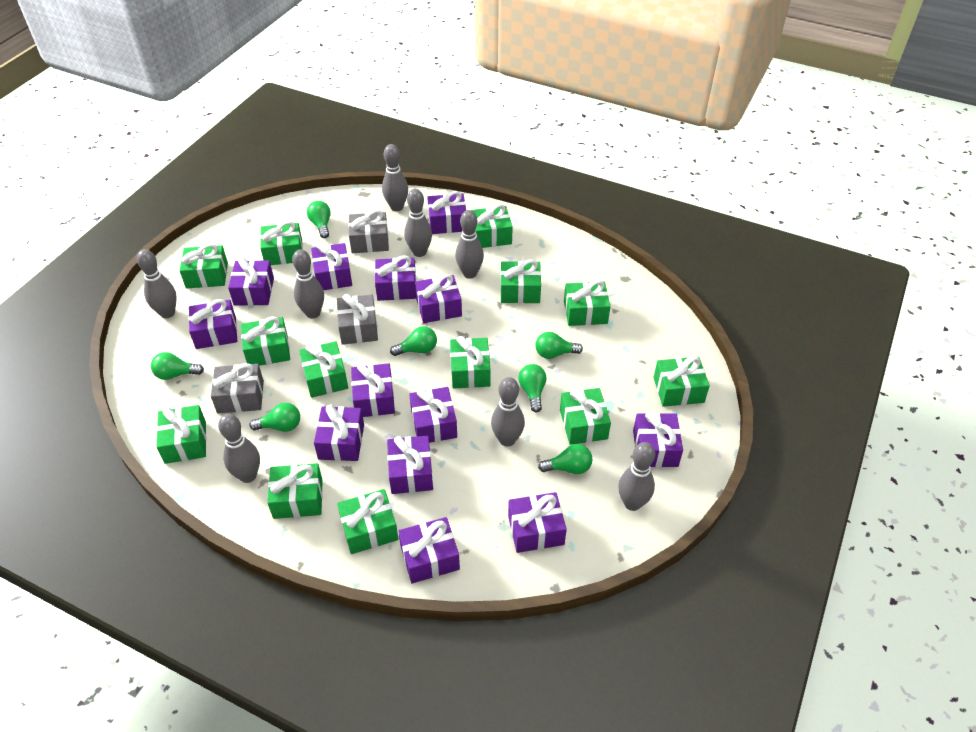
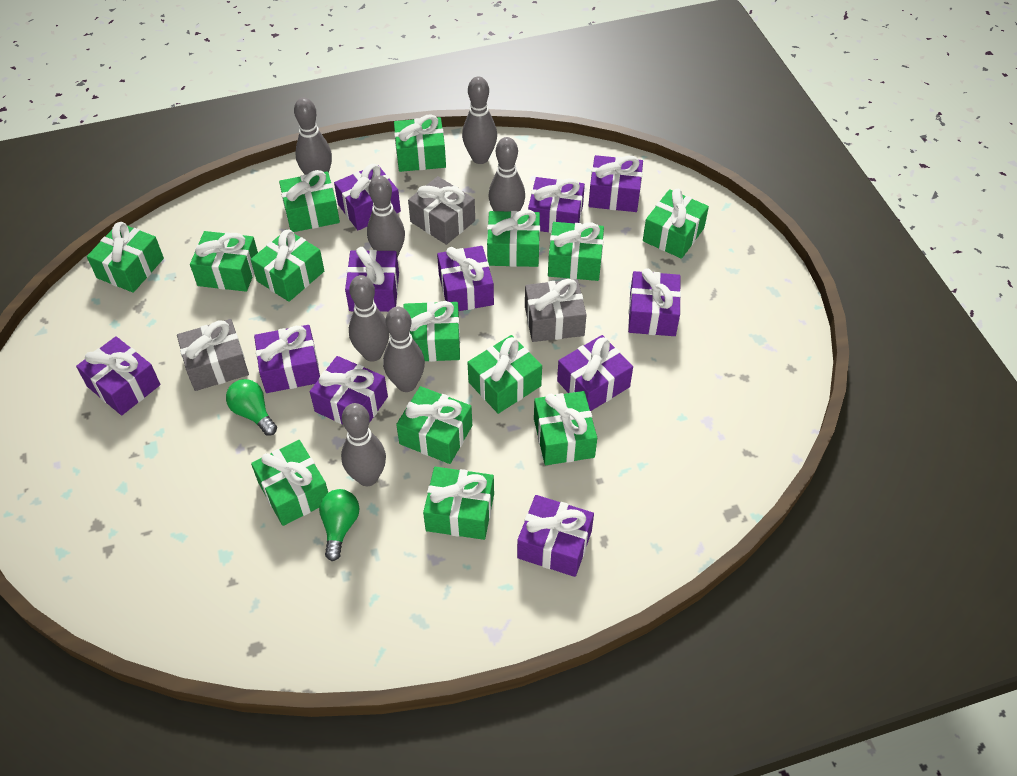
green gift: [156,405,207,464] [179,243,228,288] [241,316,290,366] [260,221,303,265] [267,463,323,519] [299,341,348,398] [337,489,398,554] [450,336,491,389] [471,204,513,248] [500,259,541,303] [560,388,611,445] [564,280,611,326] [654,356,710,407] = 13 -> [87,222,164,293] [190,231,258,292] [251,229,324,302] [251,440,328,526] [279,170,340,232] [394,114,446,172] [396,386,472,464] [403,301,460,362] [423,467,494,540] [467,335,542,414] [487,209,540,267] [534,391,597,465] [548,222,604,281] [643,189,709,259] = 14
green light bulb: [151,352,204,380] [249,403,300,432] [307,201,331,238] [390,326,437,356] [518,364,547,412] [535,332,583,359] [538,444,592,474] = 7 -> [226,379,277,436] [319,489,359,561] = 2
grey bowling pin: [137,249,177,318] [218,414,260,483] [292,249,324,319] [382,144,408,211] [404,189,432,257] [455,210,484,279] [491,377,525,447] [618,442,655,511] = 8 -> [294,98,332,175] [341,403,386,486] [349,275,390,362] [367,175,405,258] [383,307,425,392] [462,77,497,164] [488,137,525,212] = 7
purple gift: [188,299,237,349] [228,257,274,306] [311,243,352,290] [314,404,364,461] [351,363,395,417] [375,255,416,301] [387,436,433,494] [398,517,460,583] [409,387,457,443] [415,274,462,323] [427,191,466,234] [508,492,567,553] [633,411,683,468] = 13 -> [76,336,160,415] [254,325,320,393] [310,356,388,424] [334,164,401,230] [345,247,399,312] [437,246,494,311] [517,495,594,577] [528,177,585,233] [557,335,633,411] [588,155,643,212] [628,268,681,336] = 11

